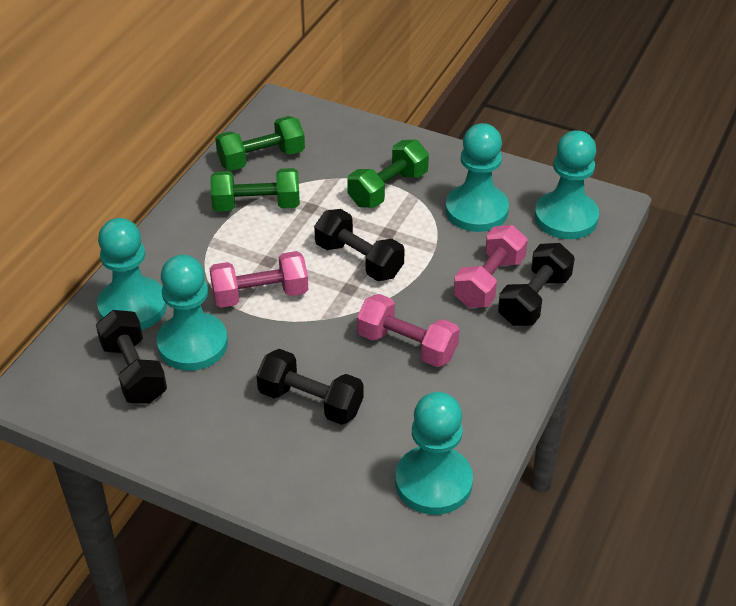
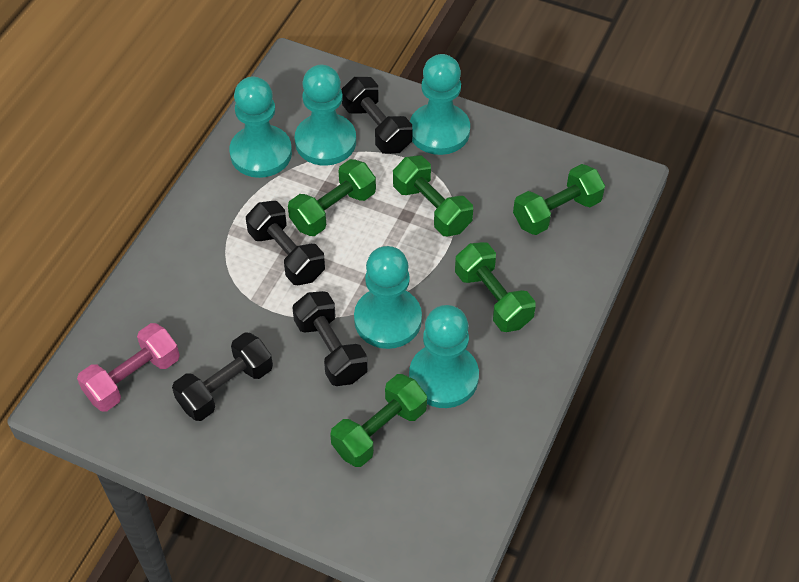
green dumbbell: [210,168,300,211] [215,116,305,171] [347,140,429,208] = 3 -> [288,159,376,236] [330,374,427,467] [393,156,473,236] [455,242,536,332] [513,164,605,235] = 5
pink dumbbell: [209,251,308,308] [357,294,460,367] [454,225,528,308] = 3 -> [77,323,180,411] = 1

